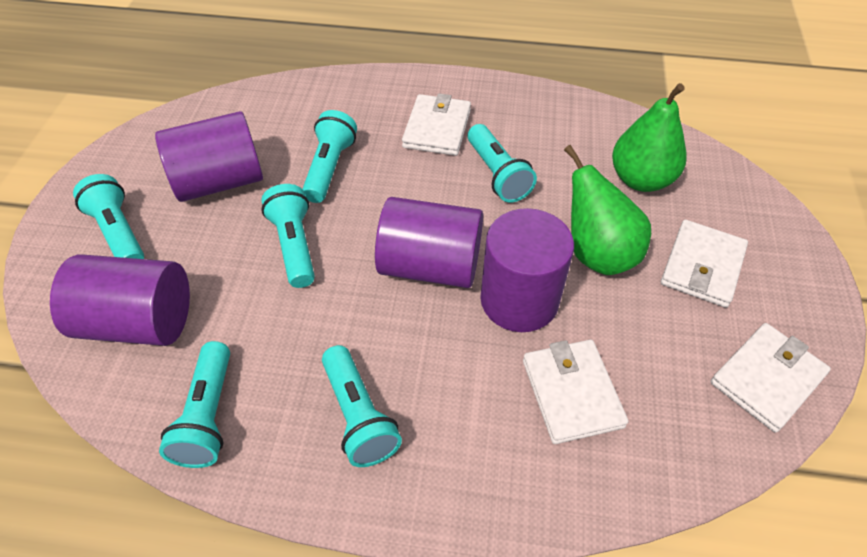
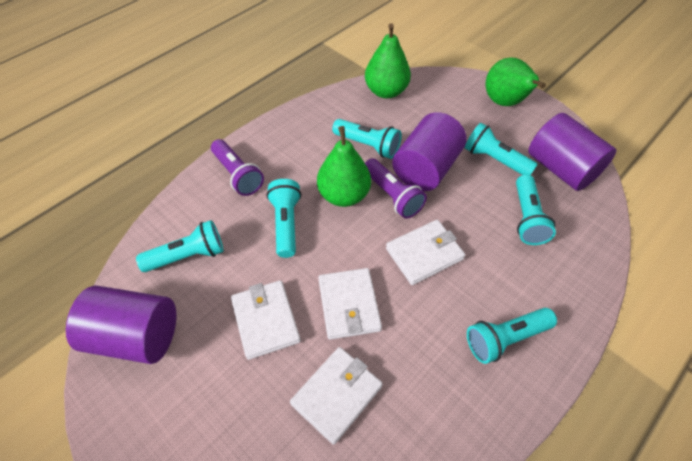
green pear: [564,145,651,275] [612,83,687,192] = 2 -> [317,126,371,207] [365,23,411,98] [486,58,546,106] = 3
purple cylinder: [50,255,190,346] [155,111,263,202] [375,197,483,288] [480,208,574,332] = 4 -> [66,286,176,364] [392,112,466,191] [528,113,616,191] = 3
purple flashlight: none = 0 -> [211,139,264,196] [365,158,427,219] = 2

